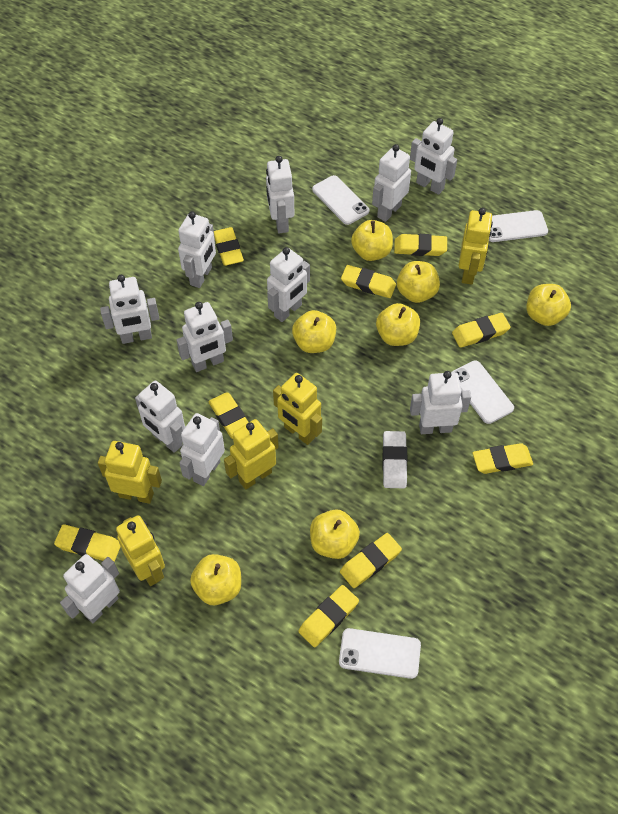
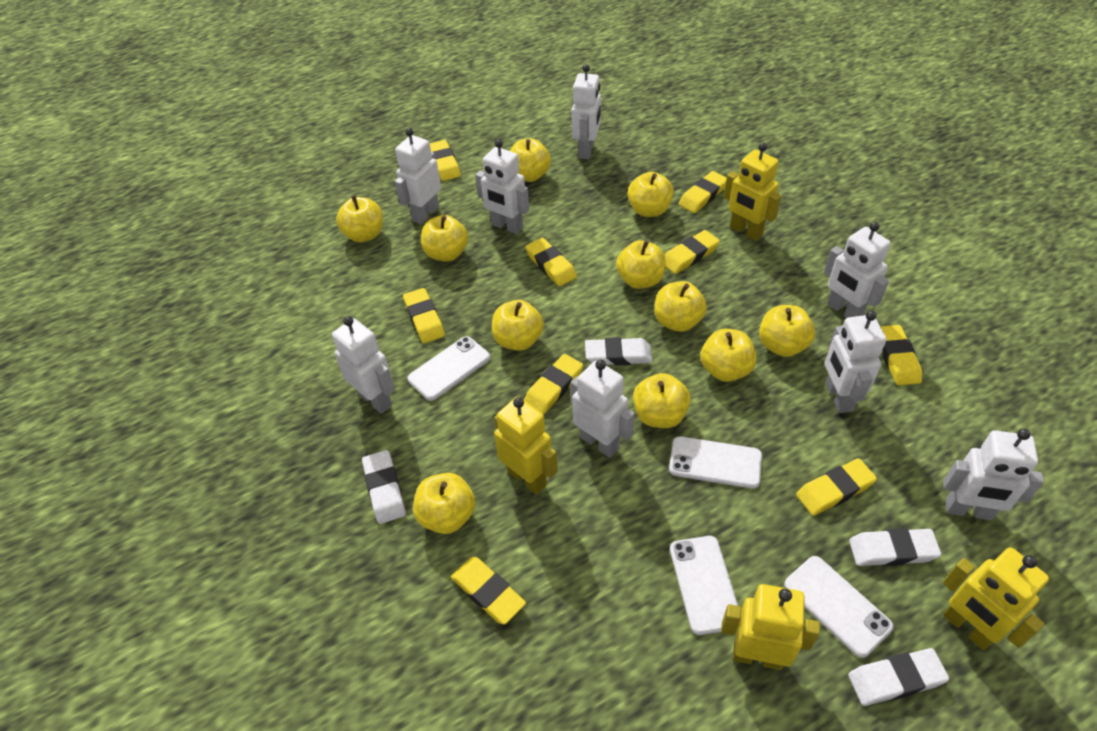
white eraser: [382,431,408,488] = 1 -> [362,450,406,524] [585,337,652,366] [848,648,949,706] [849,528,941,566] = 4
white robot: [60,554,120,623] [100,275,160,344] [135,381,185,453] [177,302,233,372] [178,211,216,288] [180,413,225,486] [266,156,294,233] [267,247,310,322] [372,144,411,222] [410,118,457,195] [410,371,471,434] = 11 -> [332,316,395,414] [394,128,441,224] [475,139,529,234] [571,64,601,159] [571,360,635,458] [824,222,891,318] [825,311,887,413] [943,428,1044,520] = 8
yellow apple: [190,554,241,605] [292,310,336,353] [310,510,360,559] [351,220,393,261] [376,303,420,346] [397,261,440,303] [526,284,571,326] = 7 -> [336,195,383,242] [413,473,476,534] [421,215,468,261] [492,300,544,351] [510,138,551,182] [616,240,666,289] [628,172,674,217] [633,373,691,428] [654,281,707,332] [701,329,757,382] [759,305,815,357] = 11
yellow robot: [98,441,162,504] [116,515,165,586] [224,419,279,490] [273,373,322,445] [459,208,493,285] = 5 -> [494,397,558,494] [721,584,820,670] [724,143,782,241] [943,547,1049,650] = 4

